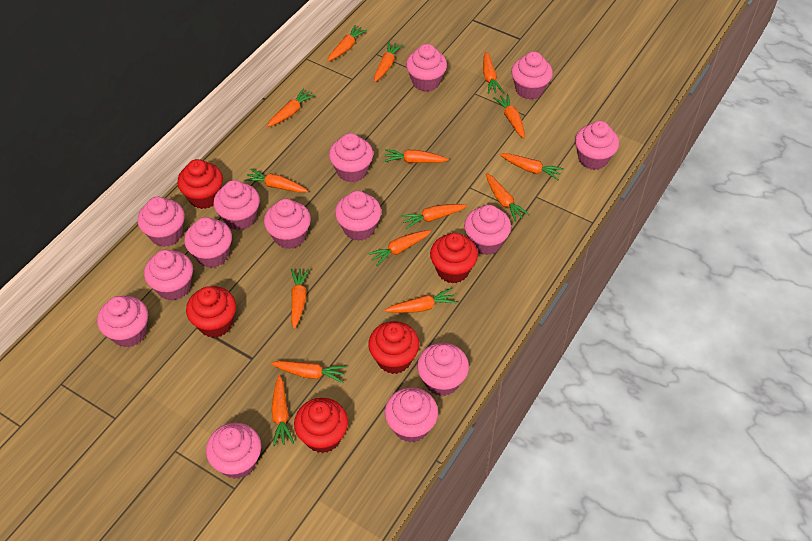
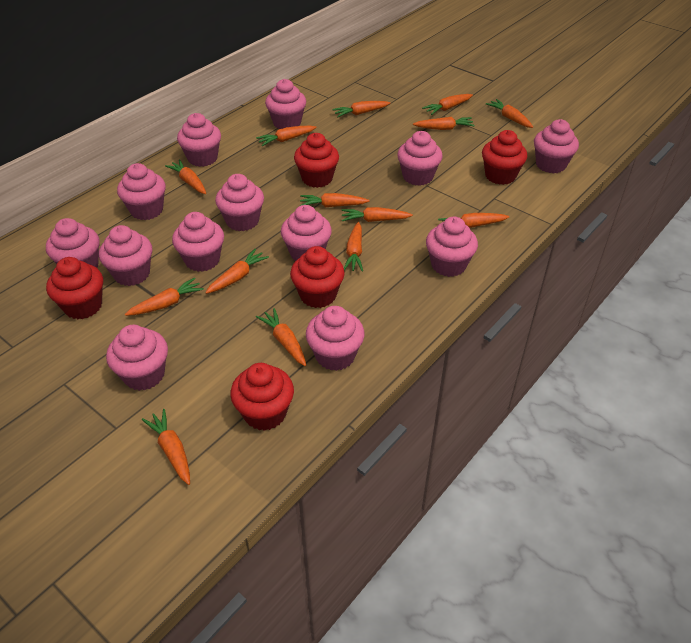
orange carrot: [244,168,308,193] [267,88,315,127] [271,361,347,383] [271,375,294,446] [291,268,309,329] [327,25,367,61] [368,230,431,266] [374,42,403,82] [384,149,449,163] [384,288,457,313] [401,204,467,229] [483,51,503,94] [486,173,530,222] [493,94,525,139] [500,153,564,180] = 15 -> [125,277,204,316] [142,409,190,485] [165,160,206,194] [205,249,269,294] [256,126,316,146] [256,308,306,366] [300,193,370,207] [332,101,390,117] [342,207,413,222] [344,222,363,271] [413,117,475,130] [422,94,473,115] [438,213,509,228] [486,99,533,128] = 14
pink cupcake: [97,296,148,347] [137,197,185,247] [144,250,193,300] [184,217,232,268] [206,423,261,479] [214,180,260,230] [264,199,311,249] [329,133,373,182] [335,191,381,241] [384,387,438,442] [406,44,447,92] [417,343,469,396] [464,205,511,255] [511,51,553,100] [575,121,619,170] = 15 -> [46,218,99,268] [99,225,152,286] [106,325,168,391] [117,163,166,220] [172,212,224,272] [177,113,221,167] [215,174,264,231] [265,79,306,129] [281,205,332,261] [306,306,364,371] [397,131,443,186] [426,217,478,277] [534,119,579,174] = 13

